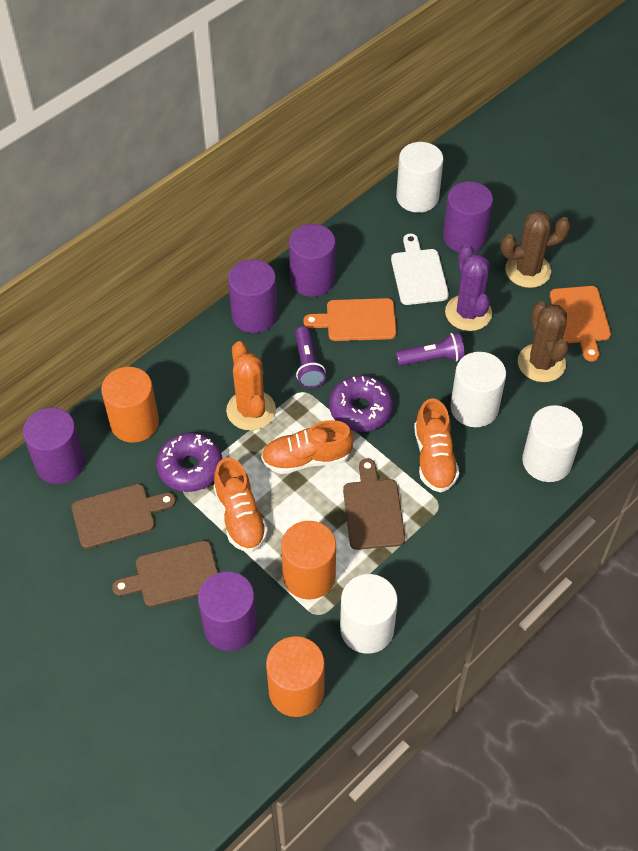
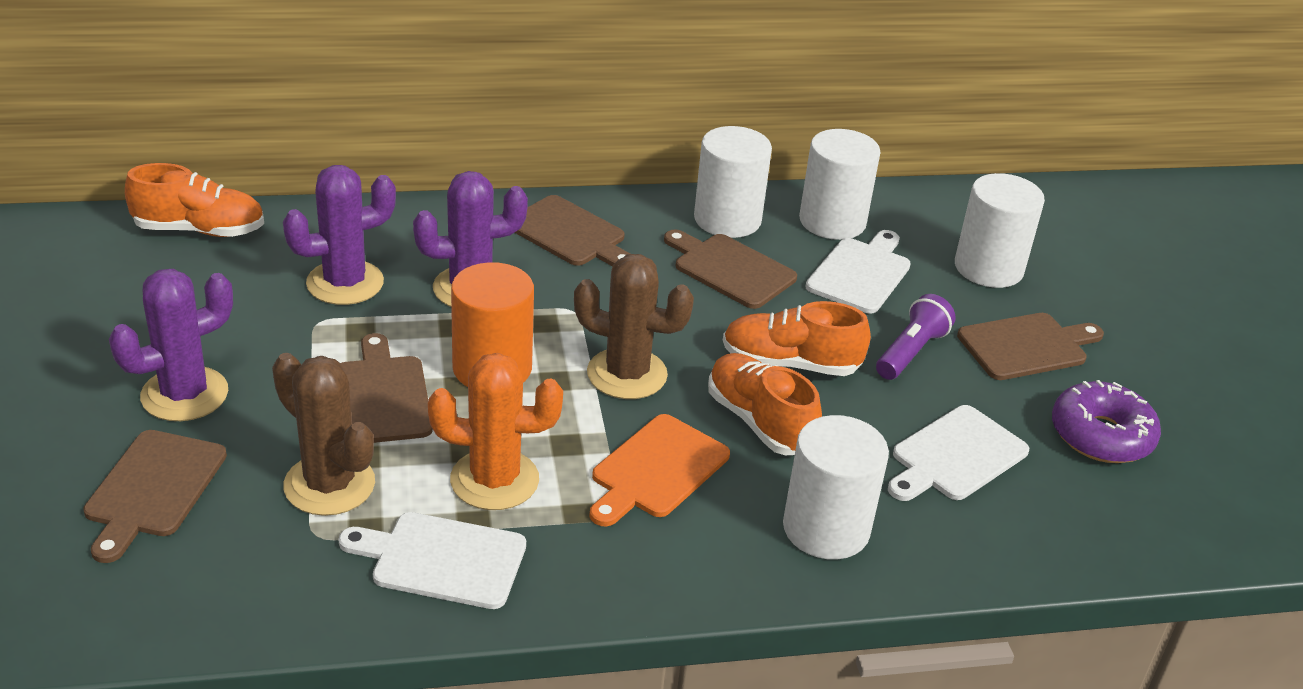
brown cutting board: [72,484,176,549] [112,540,218,607] [343,459,405,550] = 3 -> [83,430,227,563] [340,333,433,443] [515,195,630,266] [664,229,797,309] [957,313,1104,380] = 5
orange cutting board: [303,298,396,341] [550,286,611,361] = 2 -> [589,414,730,527] = 1
orange cylinder: [101,367,159,443] [266,636,325,717] [281,521,336,599] = 3 -> [451,262,534,387] = 1
purple cactus: [445,244,492,331] = 1 -> [109,269,233,421] [283,165,396,305] [413,171,528,307] = 3
purple cylinder: [23,407,85,484] [198,571,257,651] [228,259,278,333] [289,224,336,297] [443,181,493,252] = 5 -> none = 0
purple donut: [156,432,222,492] [329,375,393,432] = 2 -> [1052,380,1161,463] = 1
purple flashlight: [295,326,326,388] [396,333,465,366] = 2 -> [876,294,956,380] = 1
white cutting board: [391,234,449,305] = 1 -> [338,512,526,609] [805,230,911,314] [888,405,1029,501] = 3

